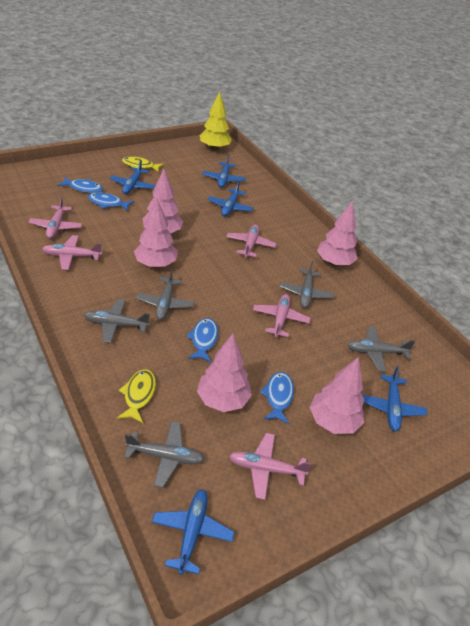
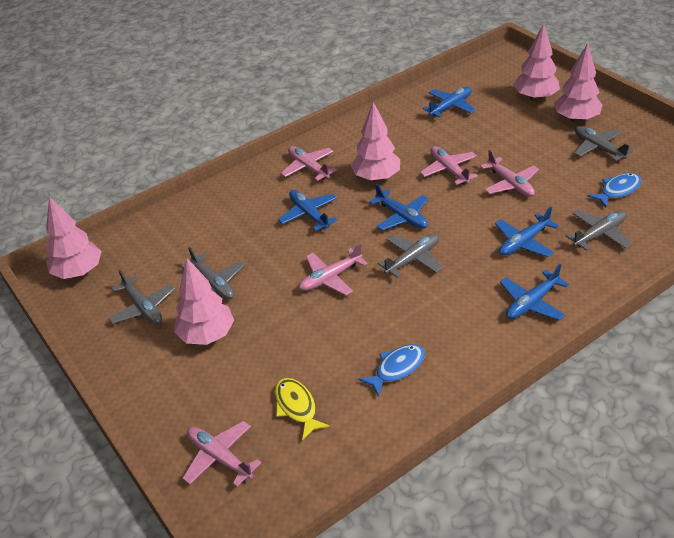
blue fish: [57,177,103,193] [88,192,134,211] [186,318,218,362] [260,372,294,424] = 4 -> [358,344,425,397] [587,173,642,208] = 2
yellow fish: [117,369,156,423] [122,156,164,172] = 2 -> [275,378,330,441] = 1
yellow tree: [200,92,232,151] = 1 -> none = 0

